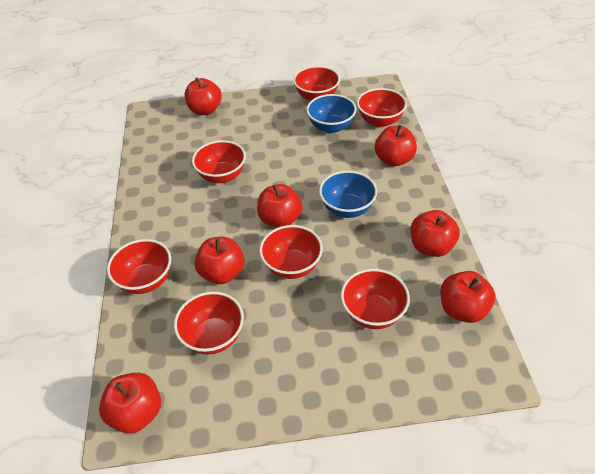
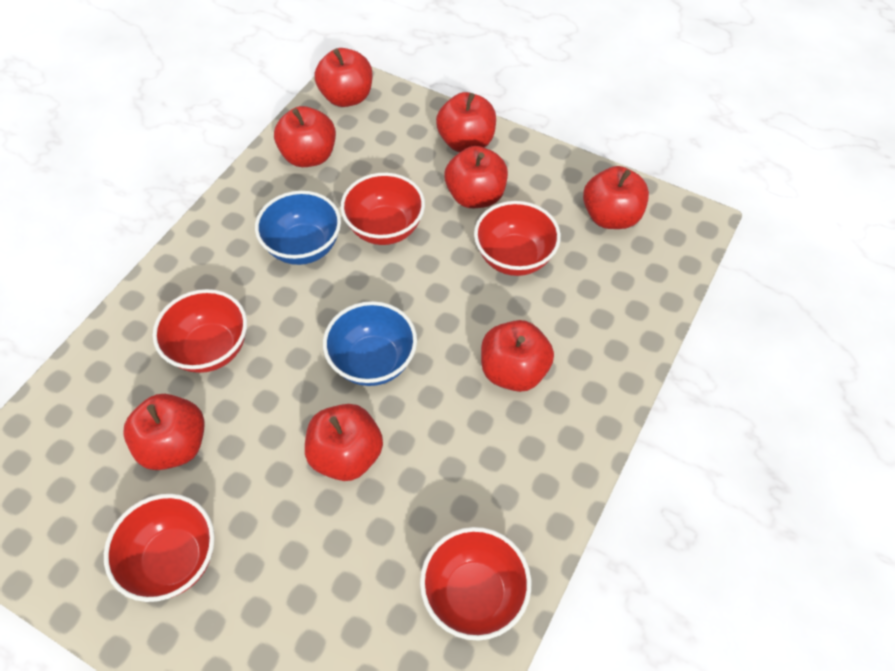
red apple: [99,372,161,433] [185,77,222,115] [195,237,245,284] [257,184,302,228] [375,125,417,166] [410,210,460,257] [440,271,496,323] = 7 -> [123,394,205,470] [274,106,336,167] [305,404,383,481] [315,48,373,107] [436,92,496,152] [444,146,508,208] [481,320,554,392] [583,166,649,229] = 8
red bowl: [107,239,171,294] [174,292,244,355] [192,140,246,183] [259,225,323,279] [293,66,340,101] [341,269,410,329] [357,88,407,127] = 7 -> [104,494,215,602] [153,289,247,373] [341,173,425,245] [420,527,531,641] [474,201,561,276] = 5

